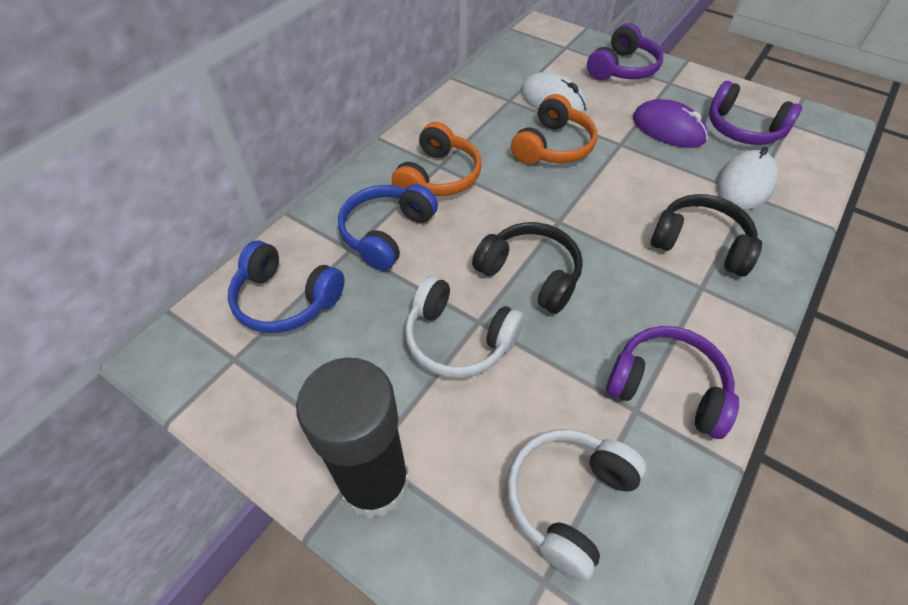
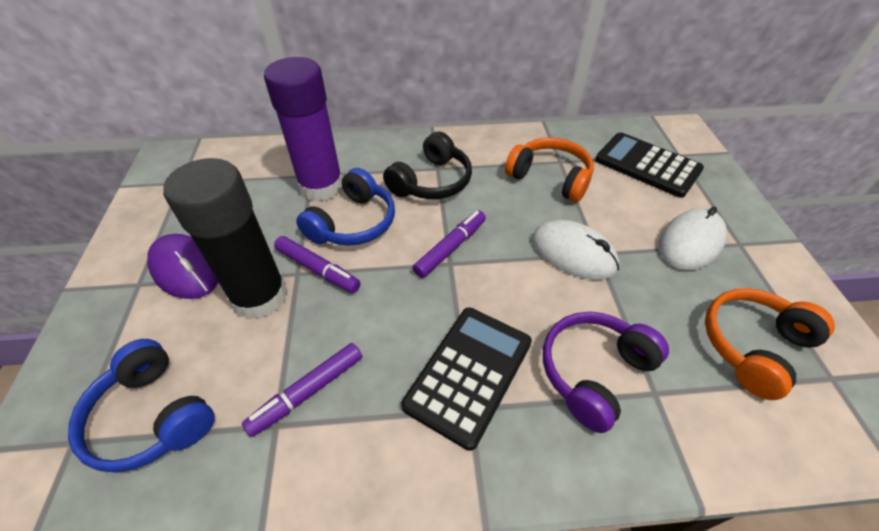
black calculator: none = 0 -> [401,307,532,451] [595,132,704,198] = 2
black headphones: [472,222,583,314] [651,194,762,276] = 2 -> [383,132,472,199] = 1
purple glue stick: none = 0 -> [264,57,343,202] = 1
purple headphones: [587,23,663,80] [606,326,739,439] [709,81,802,145] = 3 -> [543,312,669,433] = 1
purple marker: none = 0 -> [242,343,362,437] [274,236,361,293] [413,211,486,278] = 3
white headphones: [405,276,524,378] [507,429,646,582] = 2 -> none = 0

